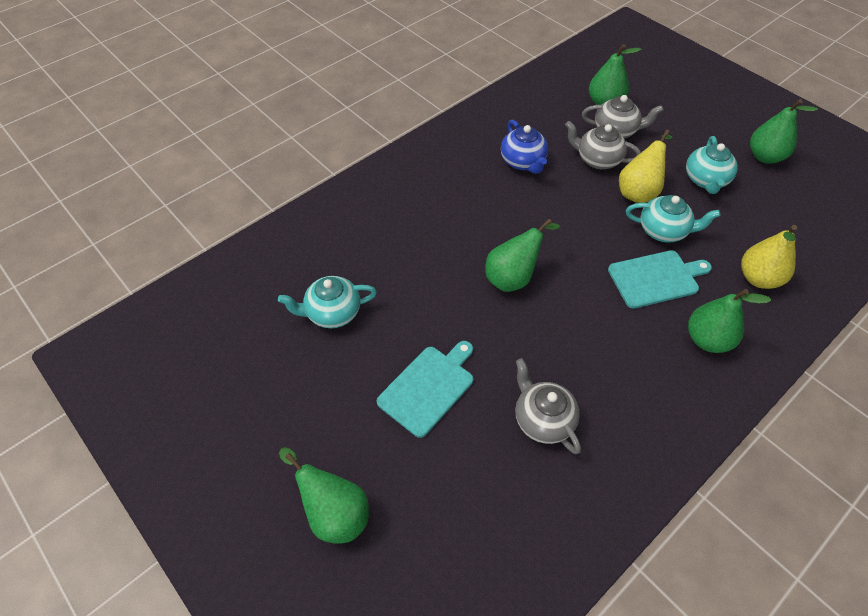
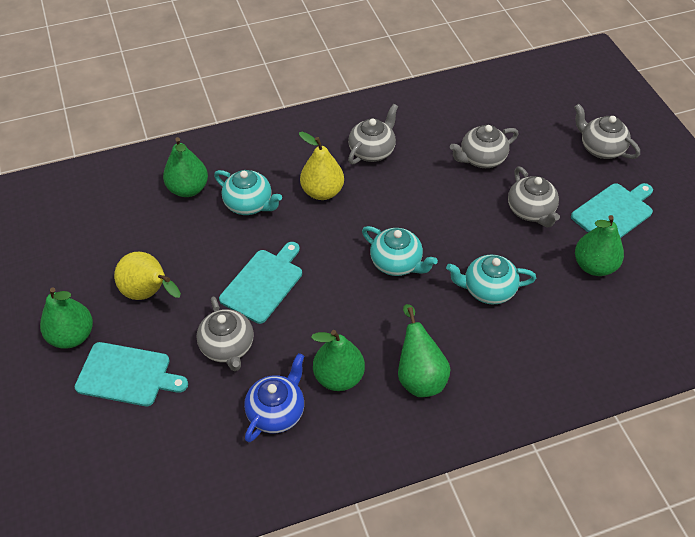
grey teapot: [515,358,581,454] [565,121,641,169] [582,95,663,138] = 3 -> [197,296,254,371] [348,104,398,164] [450,125,519,168] [508,167,560,227] [574,104,640,159] = 5
turquoise cutting board: [377,341,473,438] [608,250,712,309] = 2 -> [75,342,188,406] [219,242,302,324] [571,183,653,238] = 3

